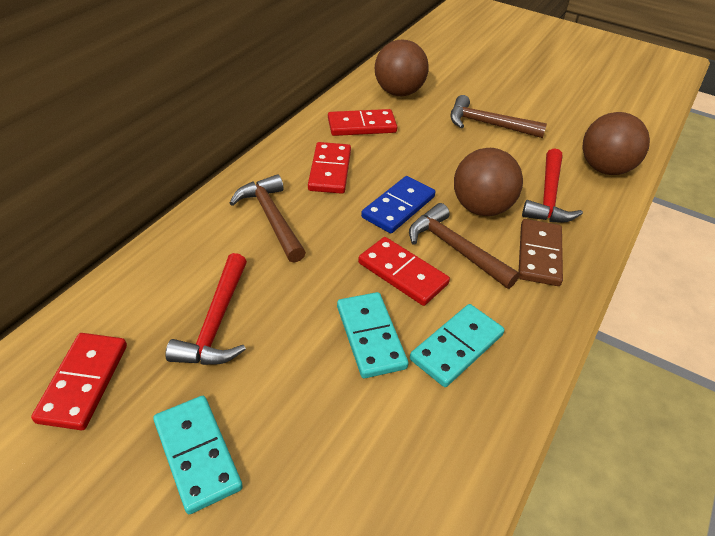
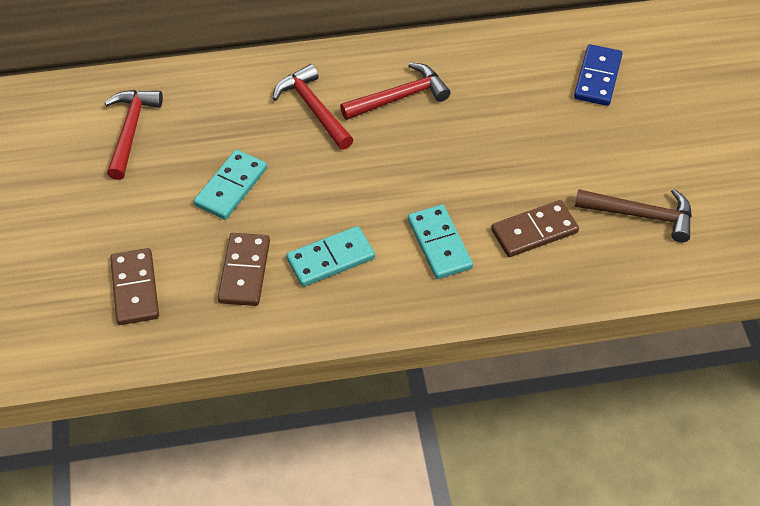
brown ball: [375,40,429,96] [454,148,523,216] [582,112,650,175] = 3 -> none = 0
brown domino: [519,219,563,286] = 1 -> [110,248,159,325] [218,233,270,306] [491,200,579,257] = 3
brown hammer: [230,174,306,263] [409,203,520,289] [450,95,547,138] = 3 -> [575,189,692,242] = 1
red domino: [31,333,127,430] [308,142,351,194] [328,109,397,136] [358,237,450,306] = 4 -> none = 0
red hammer: [165,253,247,365] [522,148,583,223] = 2 -> [105,90,163,180] [273,64,354,150] [340,63,451,120] = 3

